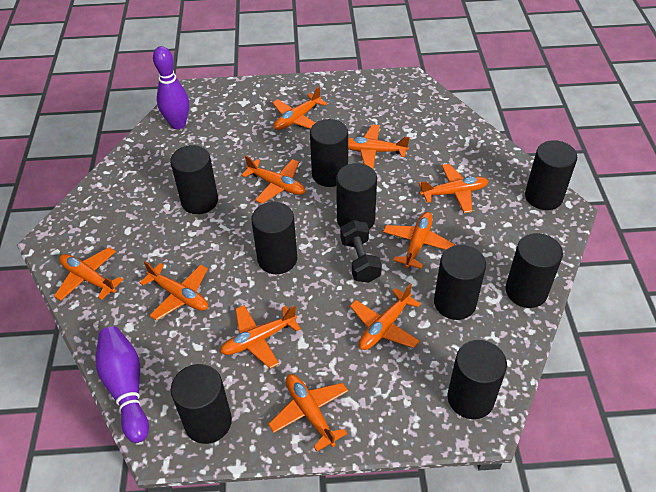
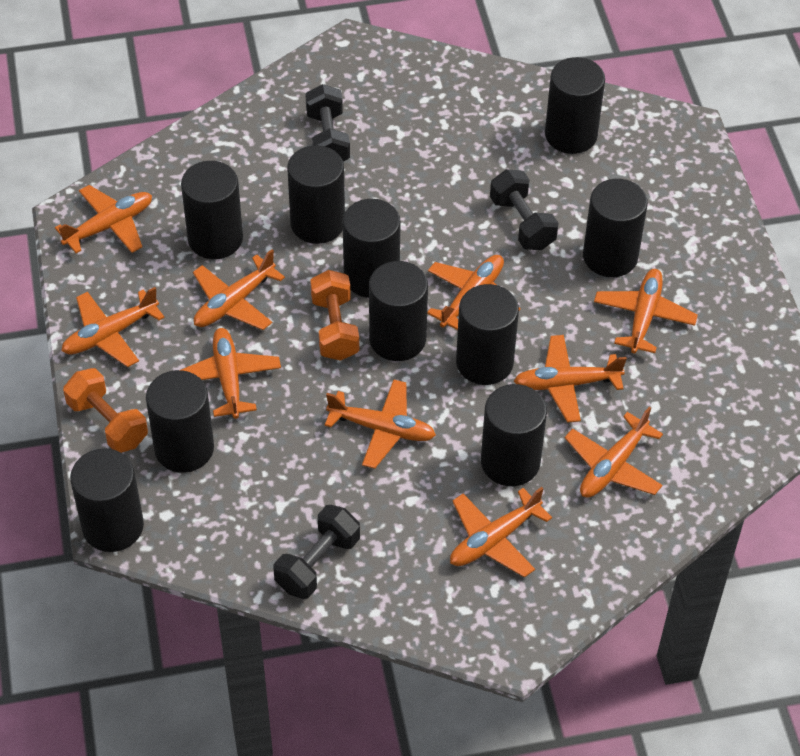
black cylinder: [170,145,218,214] [171,364,232,444] [251,202,297,274] [310,119,348,187] [336,163,377,230] [434,245,486,320] [447,340,507,419] [505,233,563,308] [525,140,577,210] = 9 -> [70,448,144,552] [146,370,214,473] [181,161,243,259] [287,145,345,244] [343,199,401,298] [369,261,428,361] [456,284,519,385] [481,384,547,486] [545,57,605,154] [583,179,648,277] = 10
black dumbbell: [340,220,382,283] = 1 -> [274,505,360,599] [305,84,350,162] [490,169,559,250] = 3
orange dumbbell: none = 0 -> [63,368,148,453] [310,270,359,361] = 2
purple bowling pin: [95,326,149,443] [153,46,189,129] = 2 -> none = 0

